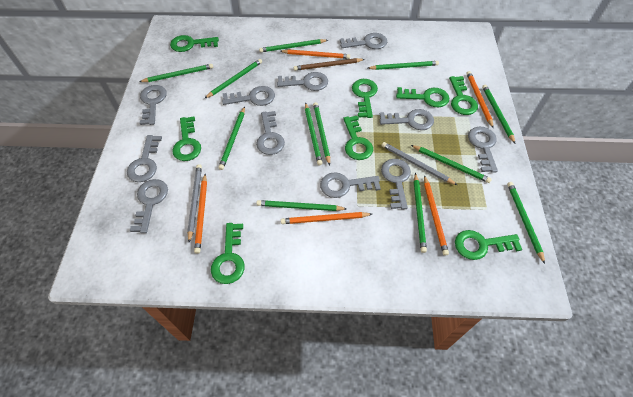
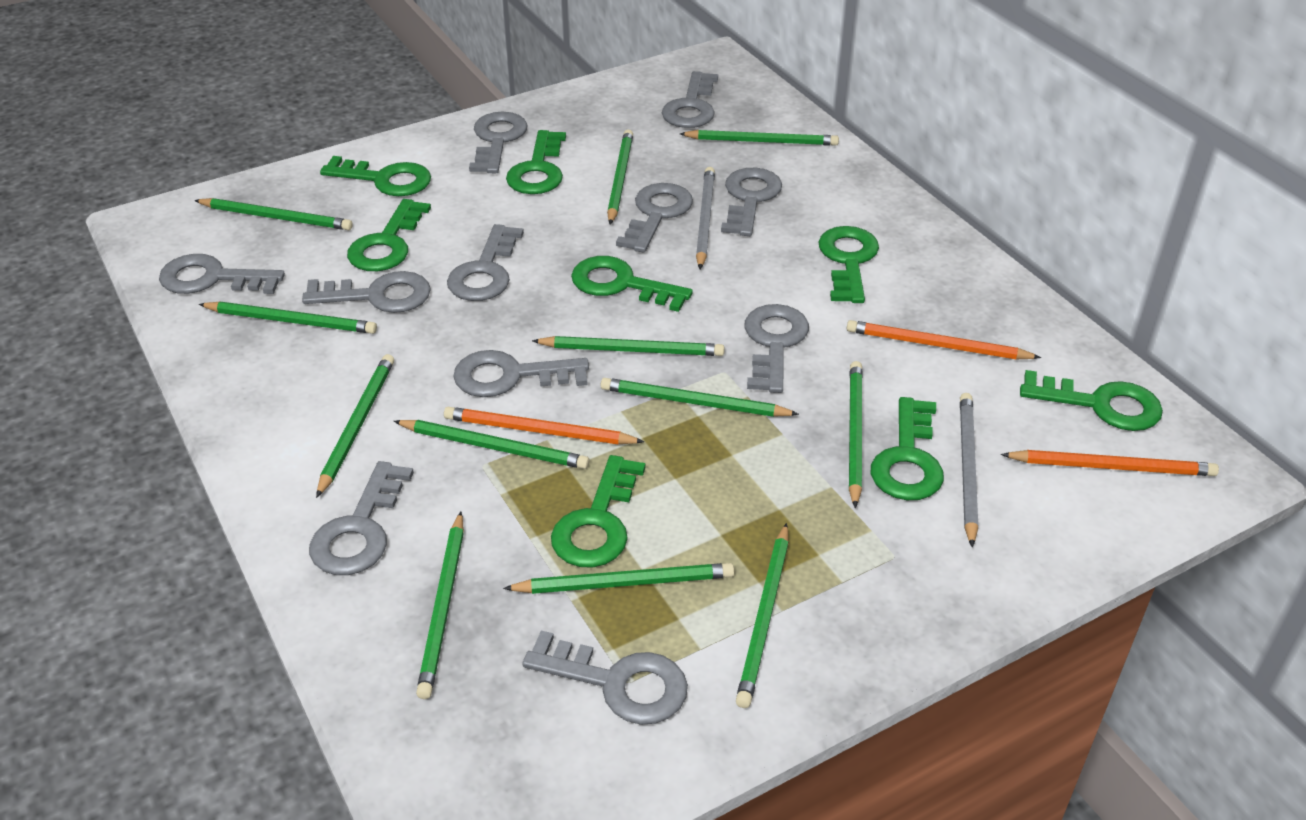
brown pencil: [294,58,365,71] = 1 -> none = 0
orange pencil: [194,174,207,254] [280,49,350,59] [281,212,372,224] [424,175,449,256] [466,71,494,128] = 5 -> [444,407,645,445] [847,320,1041,359] [1001,450,1219,476] = 3

